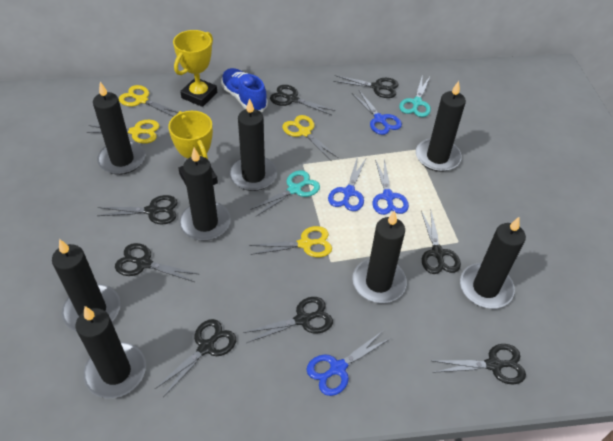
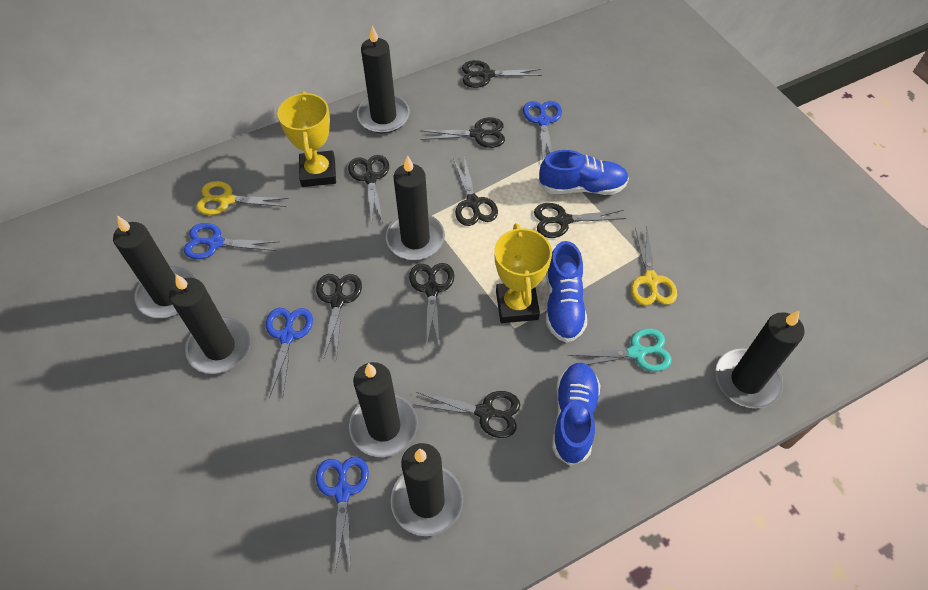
black candle: [52,239,120,332] [76,306,146,398] [93,82,145,175] [179,148,231,241] [230,98,277,191] [352,210,407,303] [416,81,466,172] [460,217,526,309] = 8 -> [113,216,196,318] [169,274,251,374] [349,362,418,457] [357,26,410,133] [386,155,445,260] [391,443,463,536] [715,311,805,408] = 7
blue shoe: [221,68,268,112] = 1 -> [538,150,629,195] [546,241,587,343] [552,362,601,466] = 3
turquoise scissors: [250,170,320,216] [399,77,431,117] = 2 -> [568,328,672,371] = 1
yellow scissors: [87,120,160,144] [119,85,178,117] [249,226,332,257] [282,115,338,161] = 4 -> [196,181,289,215] [631,228,677,305] = 2

